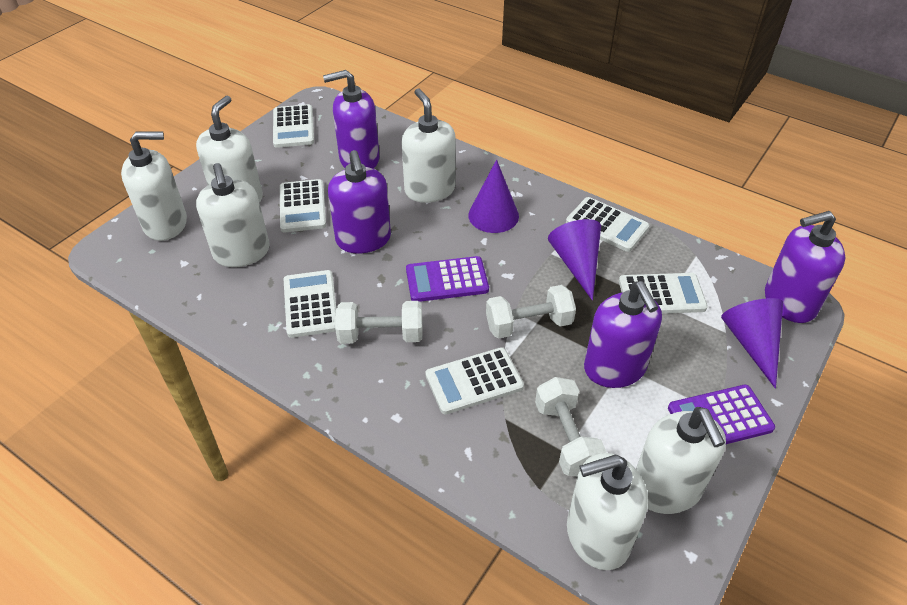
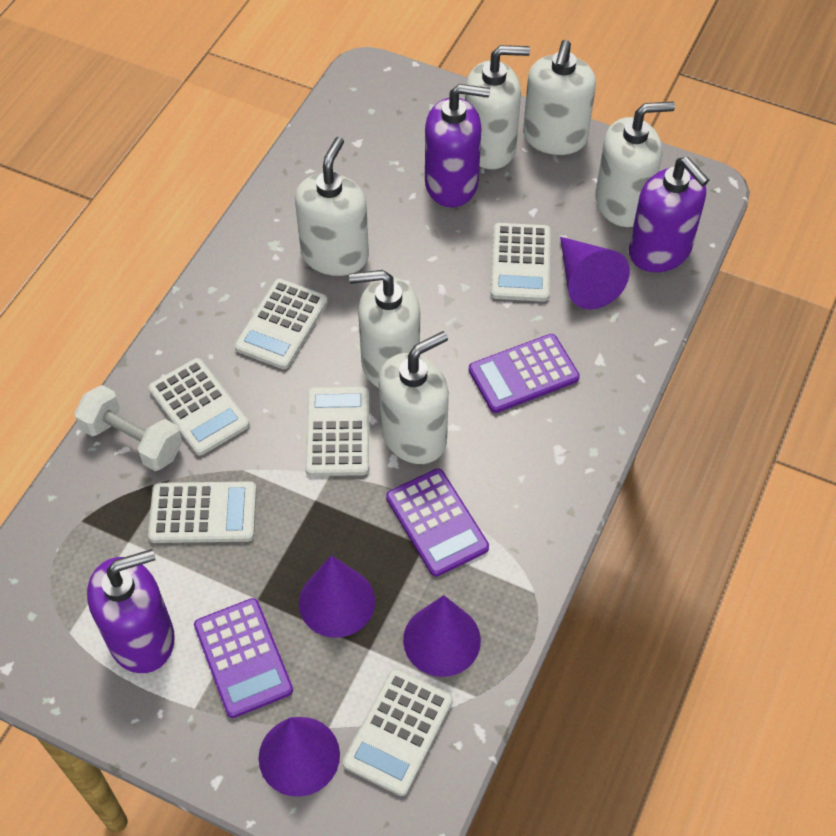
purple calculator: [406,256,489,302] [668,385,775,444] = 2 -> [194,598,293,718] [386,468,489,577] [469,334,580,413] = 3
purple cone: [468,160,519,233] [548,219,601,301] [721,298,783,389] = 3 -> [259,717,340,797] [299,555,375,638] [403,595,481,677] [560,237,630,310] = 4
purple soap dispenser: [323,70,380,169] [328,150,391,253] [584,281,662,388] [765,211,846,323] = 4 -> [87,549,175,673] [425,84,490,207] [629,157,709,272] = 3
white dumbbell: [335,301,422,344] [486,285,576,339] [535,377,607,476] = 3 -> [74,385,182,471] = 1

